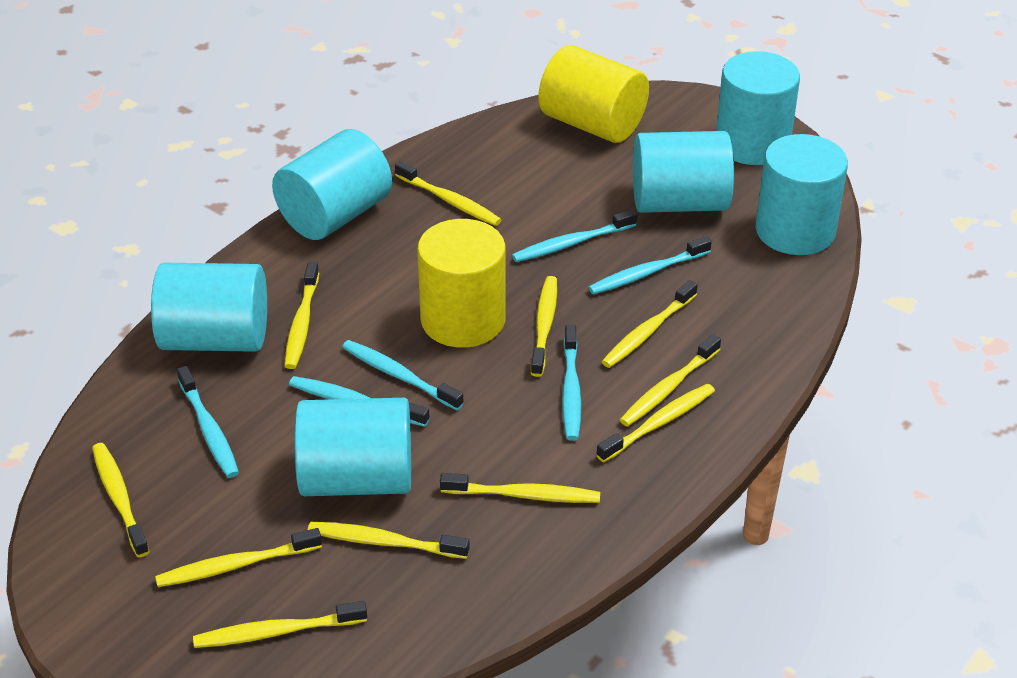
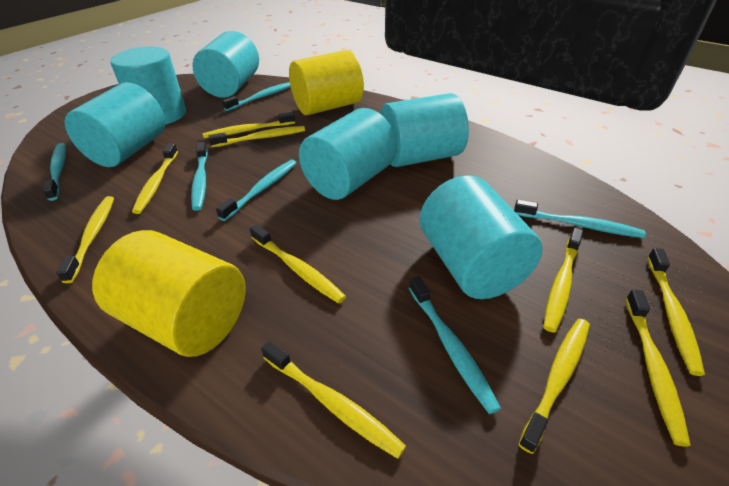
yellow toothbrush: [92,443,150,557] [155,528,322,587] [193,601,367,648] [285,262,319,369] [308,522,470,559] [395,161,502,226] [440,473,600,503] [531,276,557,377] [596,384,715,462] [601,280,698,368] [620,334,721,427] = 11 -> [56,196,114,283] [132,143,178,214] [203,112,295,139] [208,126,305,147] [250,224,346,304] [261,341,406,459] [518,318,590,454] [543,228,584,333] [626,289,691,446] [647,248,705,376] = 10

